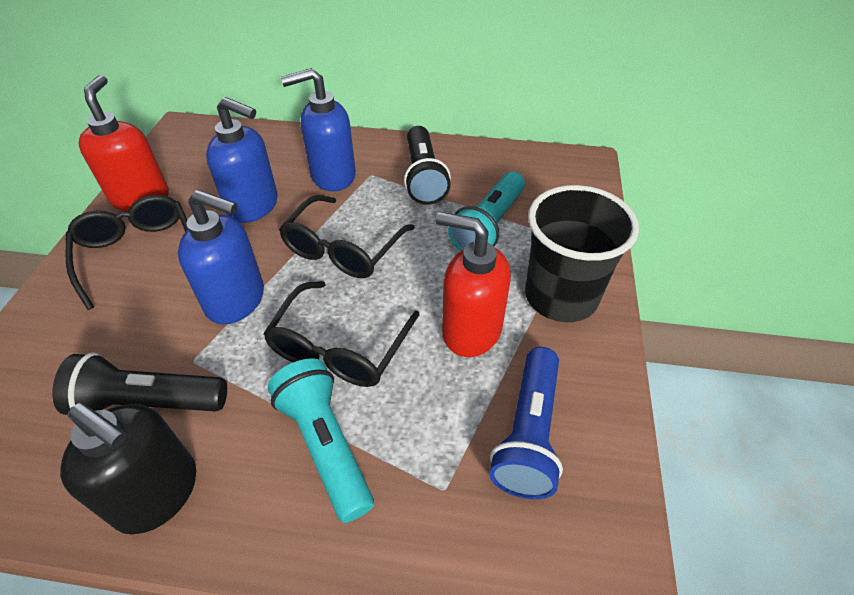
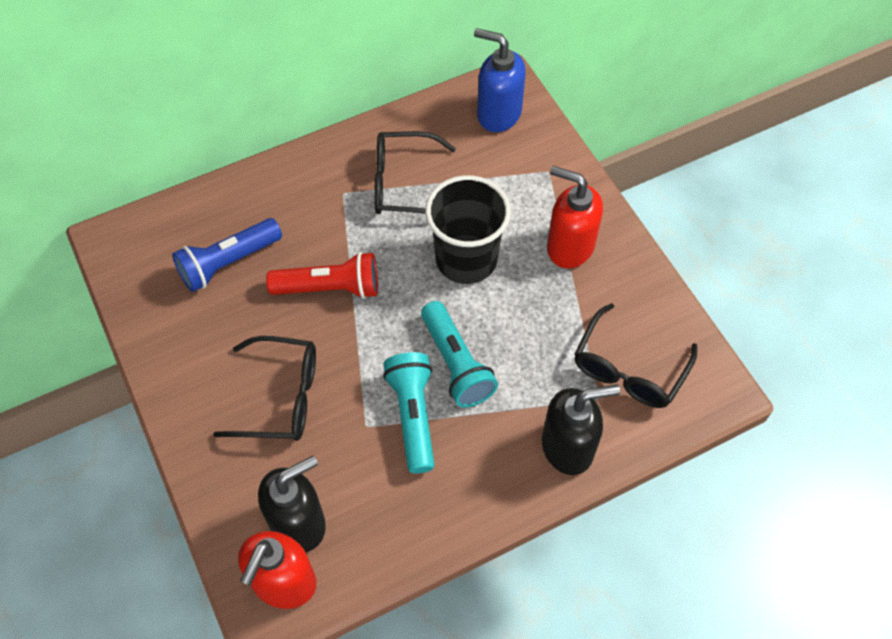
black flashlight: [52,352,227,415] [404,126,451,205] = 2 -> none = 0
black soap dispenser: [60,403,196,534] = 1 -> [258,456,326,552] [542,384,620,475] = 2
blue soap dispenser: [178,190,264,324] [206,97,278,223] [281,68,356,191] = 3 -> [474,28,526,132] = 1
red flashlight: none = 0 -> [266,252,378,299] = 1

